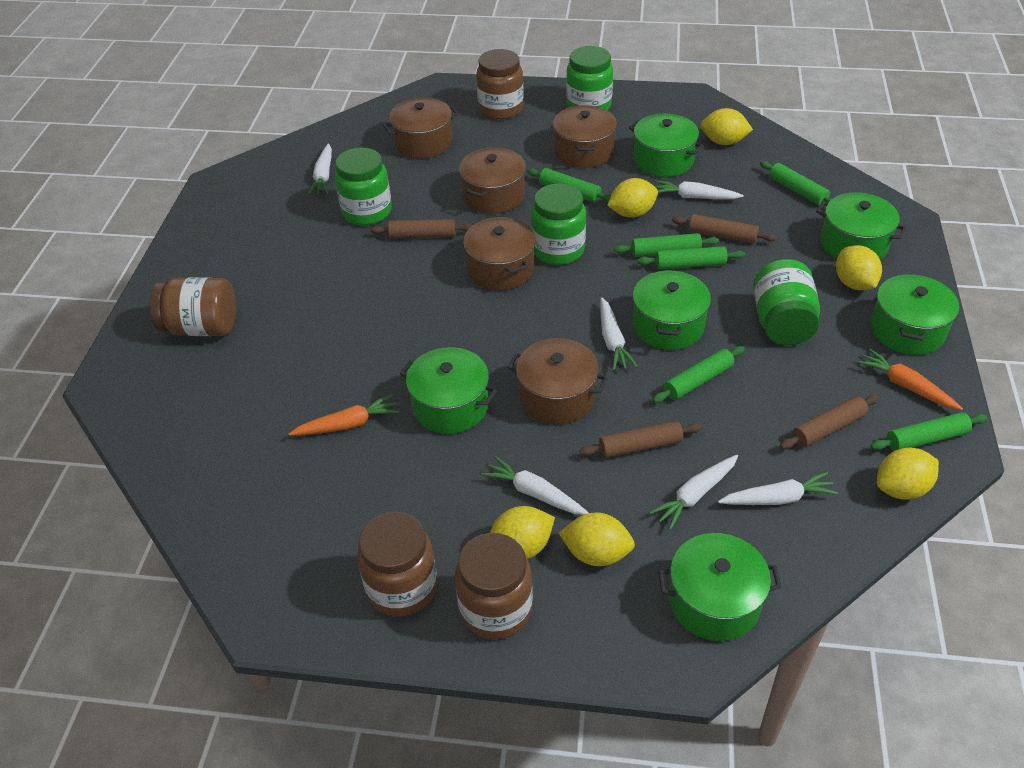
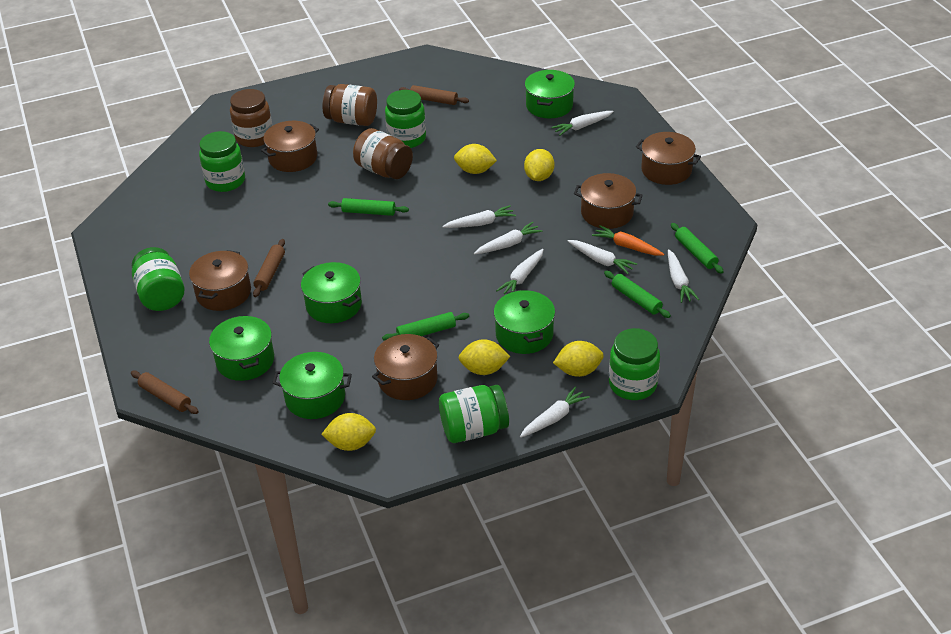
brown jar: [150,277,236,336] [357,512,437,616] [455,533,533,639] [476,49,524,120] = 4 -> [230,89,273,147] [322,84,377,126] [353,128,413,179] = 3
brown rolling pin: [370,219,473,239] [579,421,702,458] [672,214,776,244] [780,395,879,449] = 4 -> [131,371,199,414] [253,239,285,297] [399,85,469,105] = 3
green jar: [335,147,392,225] [531,183,586,265] [566,46,613,111] [753,259,820,345] = 4 -> [132,247,184,311] [199,131,245,192] [385,90,426,148] [439,385,509,443] [609,328,660,400] = 5
green pot: [400,347,497,434] [629,114,704,177] [633,270,711,350] [658,533,782,641] [816,192,907,260] [870,274,959,355] = 6 -> [209,316,274,381] [273,352,352,419] [301,262,362,323] [494,290,555,354] [525,70,575,118] = 5
green rolling pin: [527,168,611,203] [614,233,719,257] [638,246,745,269] [652,346,745,403] [760,161,831,206] [870,412,987,451] = 6 -> [328,198,409,216] [382,312,469,341] [604,271,671,318] [671,223,724,274] = 4
orange carrot: [289,394,399,436] [857,349,963,410] = 2 -> [592,225,664,256] = 1
white carrot: [308,143,332,195] [481,456,589,515] [600,297,638,371] [649,455,738,530] [654,180,744,199] [718,472,838,505] = 6 -> [443,205,516,228] [474,222,543,254] [496,249,544,295] [520,386,590,438] [552,111,614,136] [568,240,637,274] [668,249,699,303] = 7
yellow lemon: [490,506,555,559] [559,513,635,566] [607,178,658,218] [701,108,753,145] [836,245,882,290] [877,448,939,500] = 6 -> [321,413,376,451] [454,144,497,174] [459,339,510,375] [524,149,554,181] [553,341,604,377] = 5

